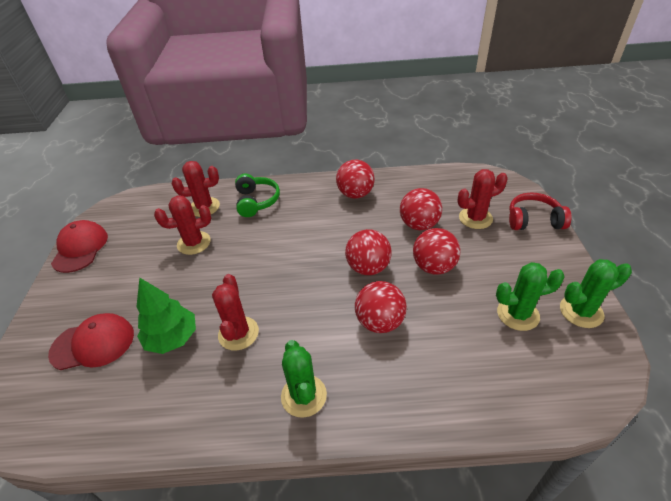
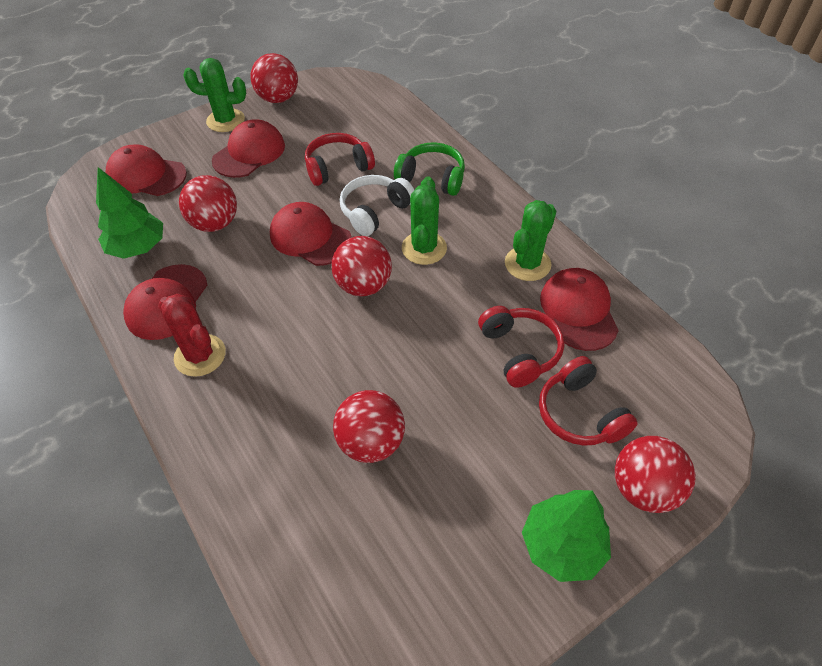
green tree: [136,277,196,354] = 1 -> [96,167,163,259] [522,490,611,582] = 2
red cactus: [154,196,211,255] [172,161,220,217] [212,274,259,351] [457,169,508,229] = 4 -> [158,294,226,377] = 1
red cap: [48,313,134,370] [51,220,108,273] = 2 -> [105,144,187,196] [123,264,207,340] [212,120,285,178] [270,202,352,266] [540,268,619,351] = 5
red headphones: [509,192,572,230] = 1 -> [305,133,375,186] [478,306,564,388] [539,356,638,446] = 3
white headphones: none = 0 -> [340,175,414,236] = 1

